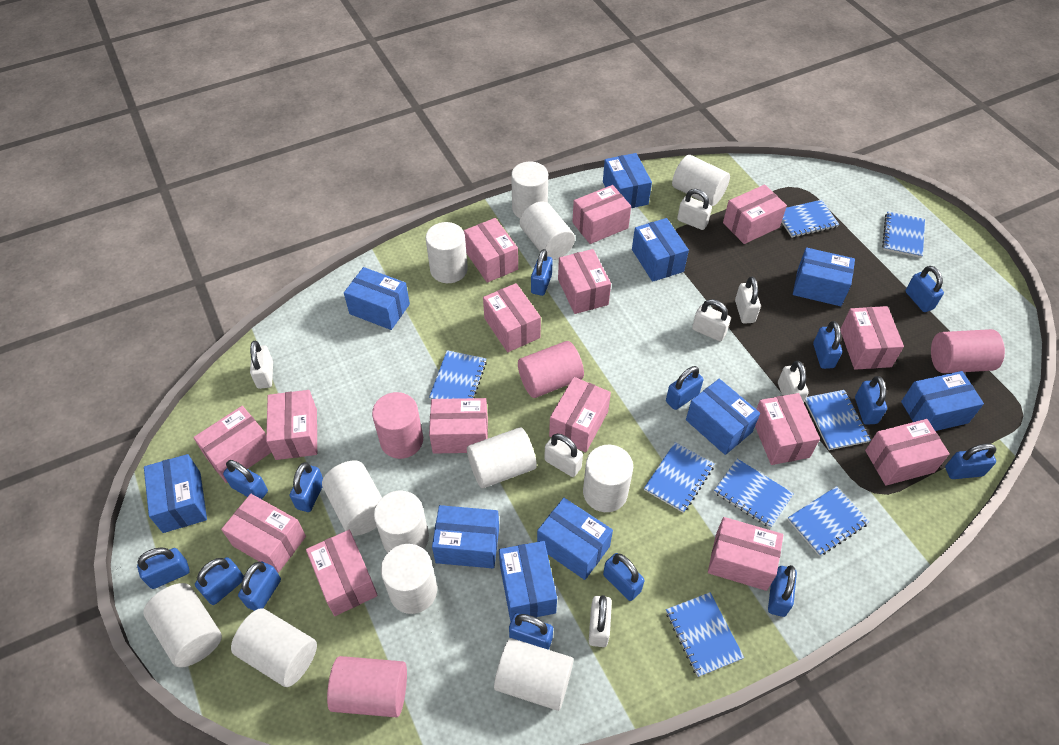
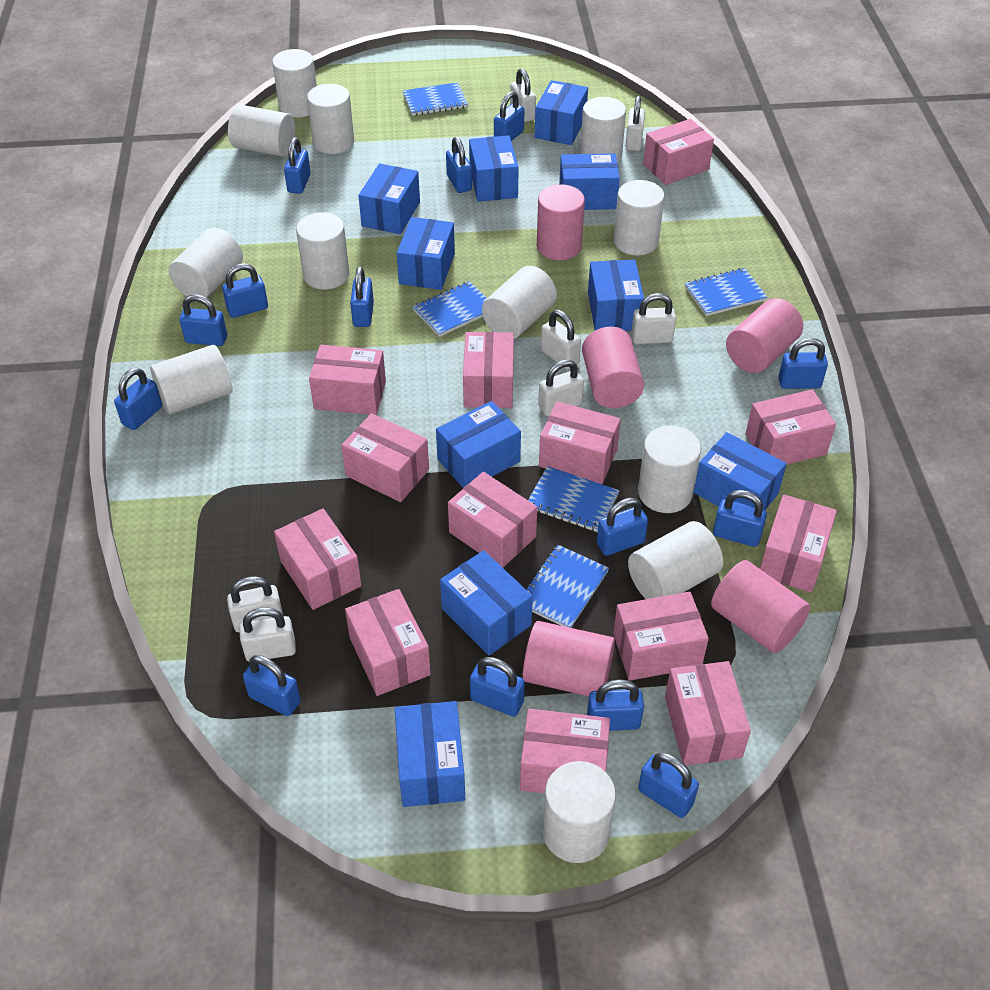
blue notebook: [429,350,487,400] [644,442,714,513] [666,592,744,677] [714,459,794,528] [782,200,839,238] [787,486,869,556] [805,390,871,450] [882,211,925,258] = 8 -> [403,82,468,116] [413,281,487,337] [526,545,609,628] [528,466,620,532] [685,268,767,316] = 5
pink box: [193,406,272,483] [221,494,306,573] [266,390,317,460] [306,530,378,616] [429,398,488,454] [464,218,518,283] [483,283,541,352] [549,377,611,452] [558,249,611,314] [572,185,631,244] [708,517,783,591] [723,185,787,244] [755,393,820,465] [840,306,904,370] [865,419,950,486] = 15 -> [274,509,362,610] [309,345,386,415] [341,413,429,502] [345,589,431,696] [448,472,537,568] [463,332,514,408] [520,709,610,793] [539,401,621,484] [613,592,709,681] [643,119,714,185] [665,661,751,765] [746,389,836,465] [760,495,837,593] = 13
pink cylinder: [327,656,407,717] [372,392,423,459] [518,341,584,398] [931,329,1005,373] = 4 -> [523,621,615,696] [537,184,585,260] [582,327,644,408] [711,560,810,653] [726,298,803,373] = 5

